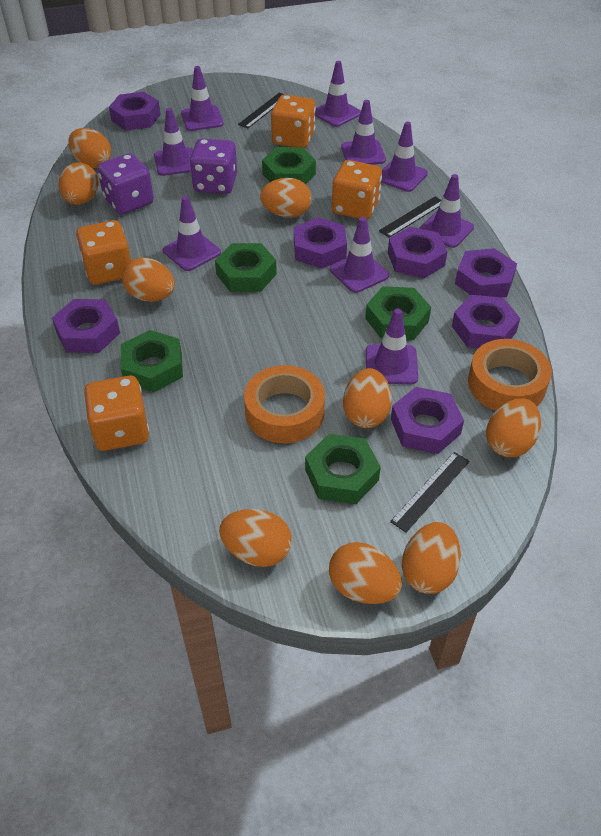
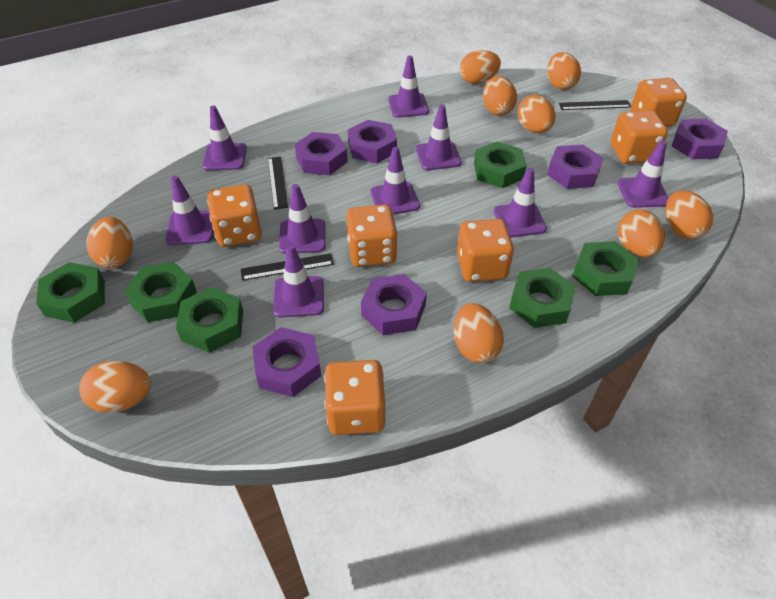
green nut: [121,330,183,392] [215,243,277,292] [262,147,316,184] [305,434,381,504] [365,286,431,340] = 5 -> [36,262,105,323] [124,262,197,322] [176,287,243,353] [474,141,527,188] [509,268,576,328] [572,241,639,296] = 6
orange dice: [76,220,131,285] [84,376,149,451] [271,95,316,148] [332,160,382,220] = 4 -> [207,184,262,247] [324,360,386,435] [346,204,398,267] [457,219,514,282] [611,110,668,164] [631,78,687,127] = 6
orange tape: [244,365,325,443] [468,339,552,411] = 2 -> none = 0
purple dice: [97,153,154,214] [190,139,237,194] = 2 -> none = 0
purple nut: [52,299,120,353] [109,92,161,131] [294,217,347,269] [388,227,448,278] [391,387,464,454] [452,295,520,348] [455,248,517,298] = 7 -> [252,327,321,397] [294,132,348,175] [348,120,397,163] [361,274,427,335] [547,145,603,189] [672,119,728,159] = 6

